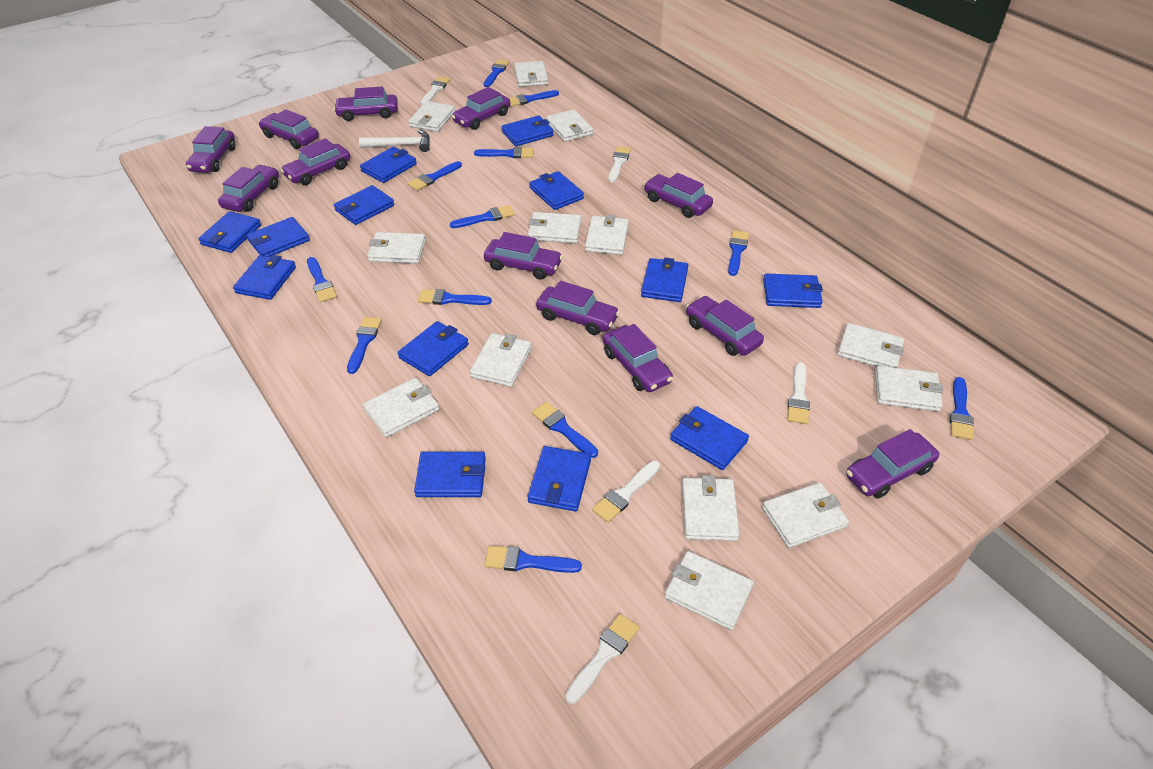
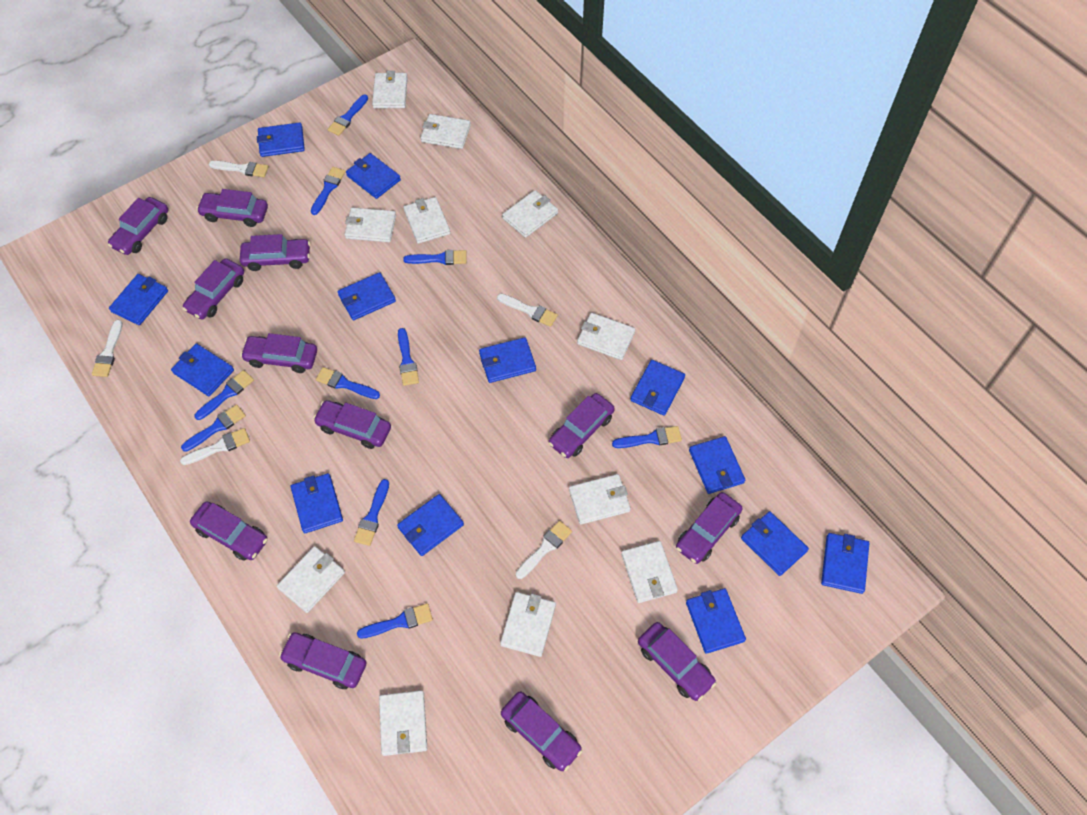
blue brush: [307,257,337,302] [347,317,382,374] [408,161,462,191] [418,289,492,305] [450,205,515,228] [474,147,534,158] [484,59,509,87] [484,546,582,573] [509,90,559,107] [532,402,598,458] [728,230,749,276] [950,377,974,440] = 12 -> [181,404,246,452] [195,370,254,420] [311,167,346,215] [316,367,380,399] [328,95,368,136] [354,479,389,546] [357,603,433,639] [398,328,419,386] [403,250,467,265] [612,426,682,448] = 10
white hammer: [359,129,430,152] = 1 -> none = 0
white wallet: [363,378,439,437] [367,232,426,264] [408,101,455,132] [470,333,532,387] [514,61,548,87] [528,212,581,243] [546,109,593,142] [585,215,629,255] [664,551,754,630] [682,475,739,541] [762,482,849,548] [837,323,904,368] [875,366,943,412] = 13 -> [277,546,345,613] [345,207,396,242] [372,71,408,108] [379,690,427,756] [404,197,450,244] [421,114,471,149] [500,592,556,657] [502,190,558,238] [569,474,631,525] [577,313,635,360] [621,541,678,603] = 11

